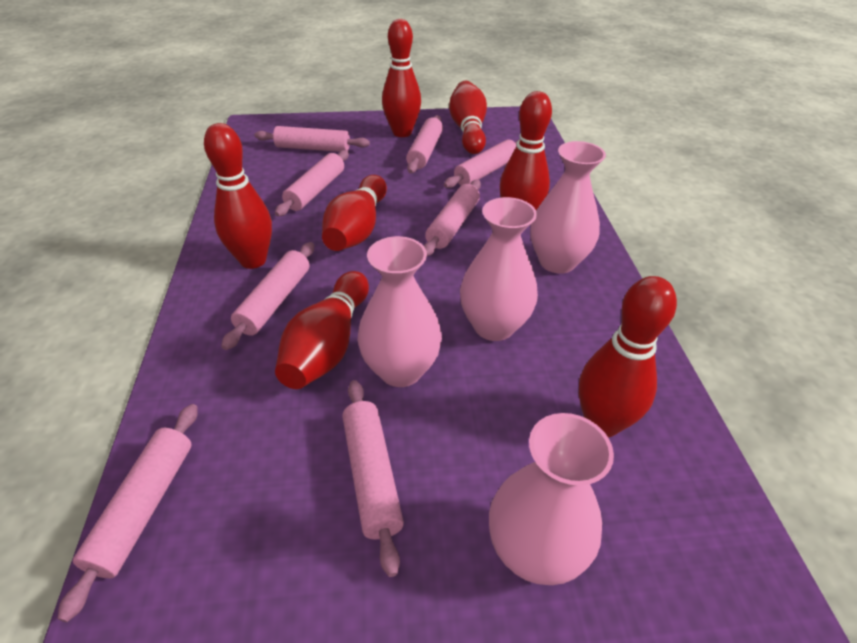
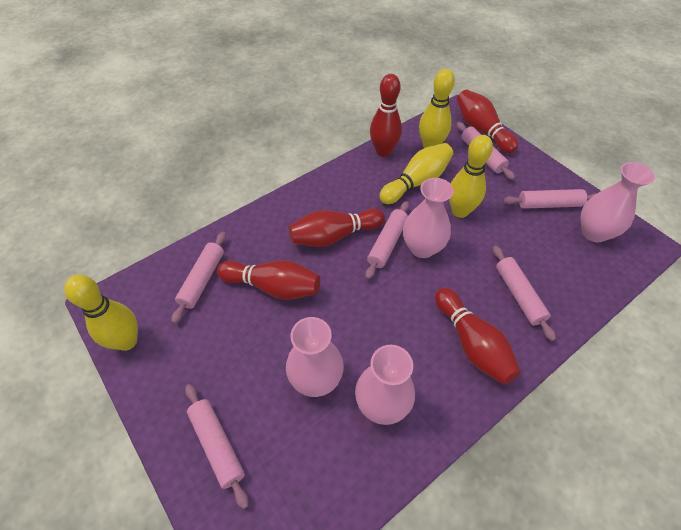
pink rolling pin: [57,404,198,622] [221,242,314,350] [254,126,370,152] [275,150,349,216] [342,380,404,577] [406,115,443,174] [424,180,481,256] [444,139,520,188] = 8 -> [171,232,226,324] [185,384,249,509] [365,201,409,279] [457,122,515,180] [493,246,556,341] [503,189,596,209] = 6
red bowling pin: [204,123,272,269] [275,271,369,389] [322,175,387,251] [382,19,421,137] [449,81,487,154] [500,91,552,211] [579,276,677,437] = 7 -> [217,260,320,300] [289,208,385,247] [370,74,402,157] [435,288,521,385] [457,90,518,153] = 5
yellow bowling pin: none = 0 -> [64,275,138,351] [379,143,453,204] [419,69,455,148] [449,135,493,218] = 4

